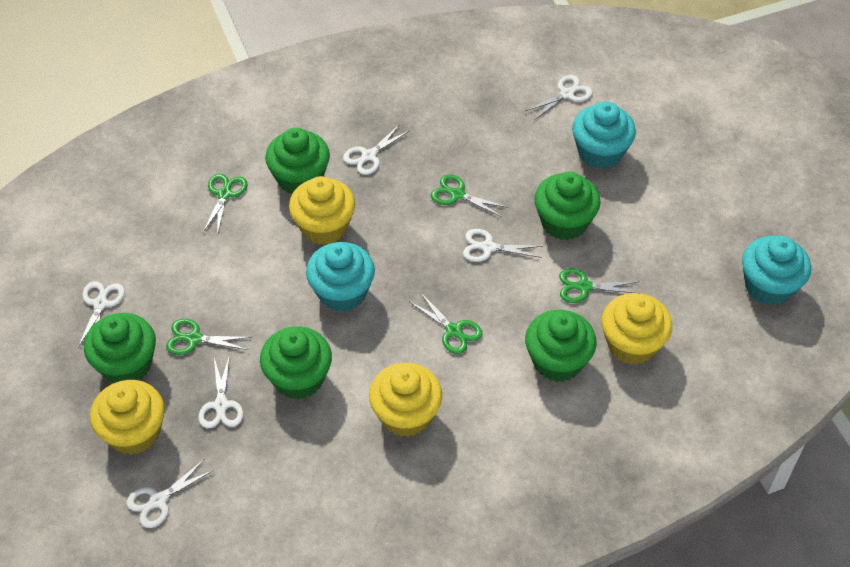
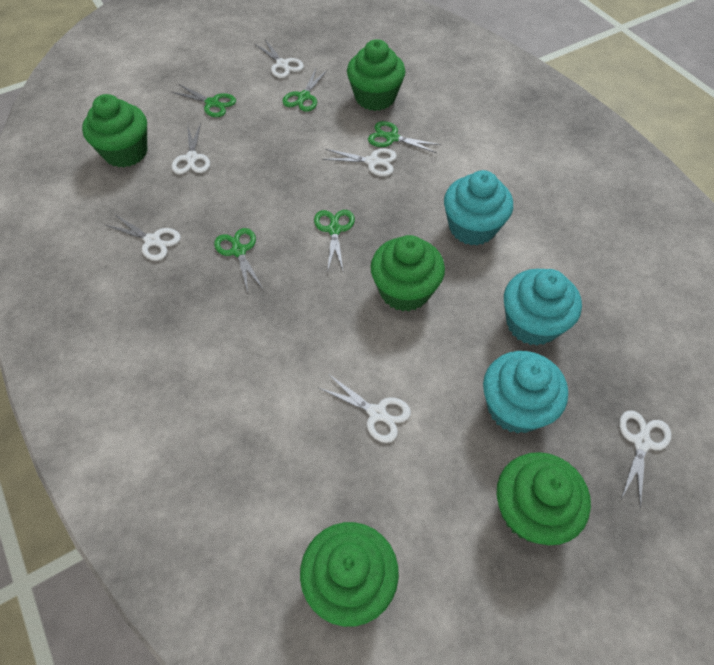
yellow cupcake: [90,380,165,455] [289,176,355,245] [369,363,442,437] [601,293,672,365] = 4 -> none = 0

